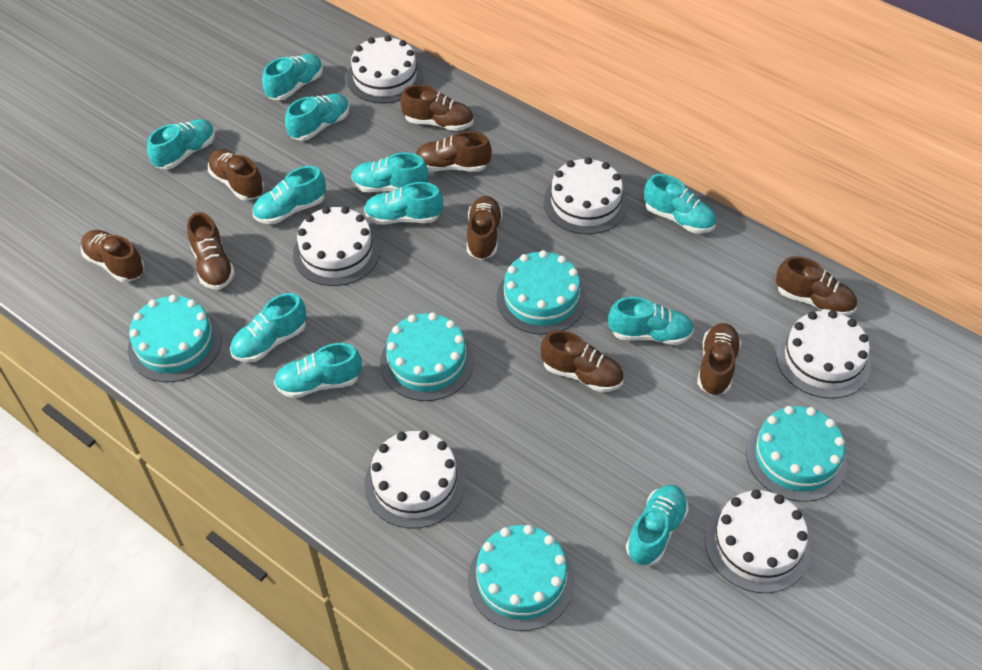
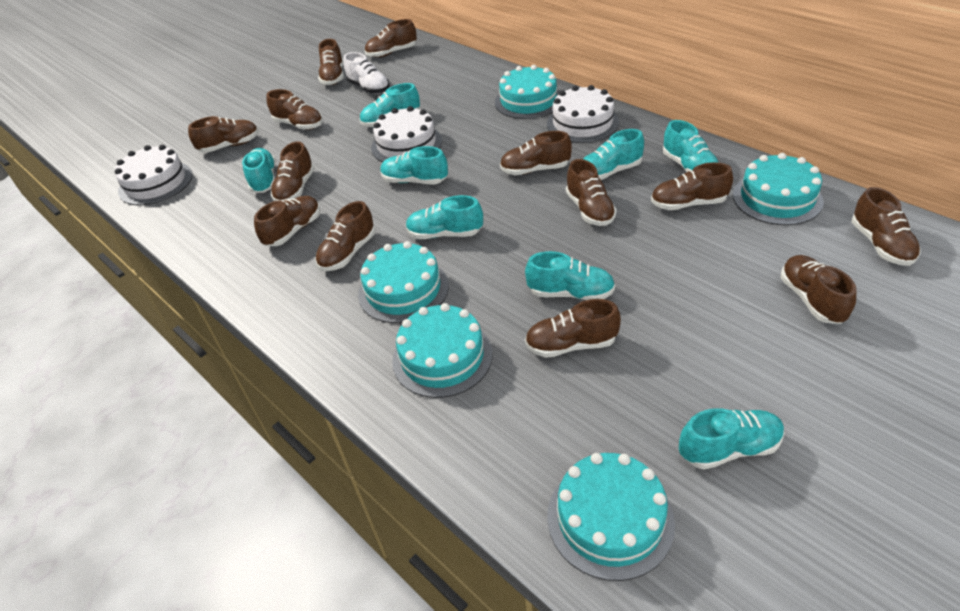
brown shoe: [81,230,144,282] [187,212,235,290] [208,149,264,201] [401,85,474,131] [416,131,492,172] [467,196,502,260] [541,330,624,392] [697,323,741,396] [776,256,857,316] = 9 -> [188,116,259,153] [254,196,320,246] [267,89,323,130] [270,141,315,201] [315,201,375,271] [318,39,344,85] [365,19,417,58] [500,131,572,175] [525,299,621,358] [566,159,617,226] [651,162,733,210] [780,255,856,324] [851,187,920,266] = 13
turquoise shoe: [147,119,215,169] [230,293,306,362] [253,166,326,224] [262,54,323,100] [274,343,362,399] [285,94,349,141] [351,152,428,193] [364,182,443,225] [608,297,694,345] [626,485,689,565] [644,174,716,234] = 11 -> [242,148,276,193] [359,83,420,127] [380,146,448,185] [406,195,483,239] [525,251,615,300] [583,129,644,180] [663,120,719,172] [679,408,785,469] = 8
white cake: [293,206,380,286] [347,35,423,103] [364,431,465,528] [544,157,628,234] [705,489,811,593] [776,310,871,399] = 6 -> [115,145,193,206] [371,106,442,162] [547,85,619,143] = 3
white shoe: none = 0 -> [343,52,390,94] = 1

